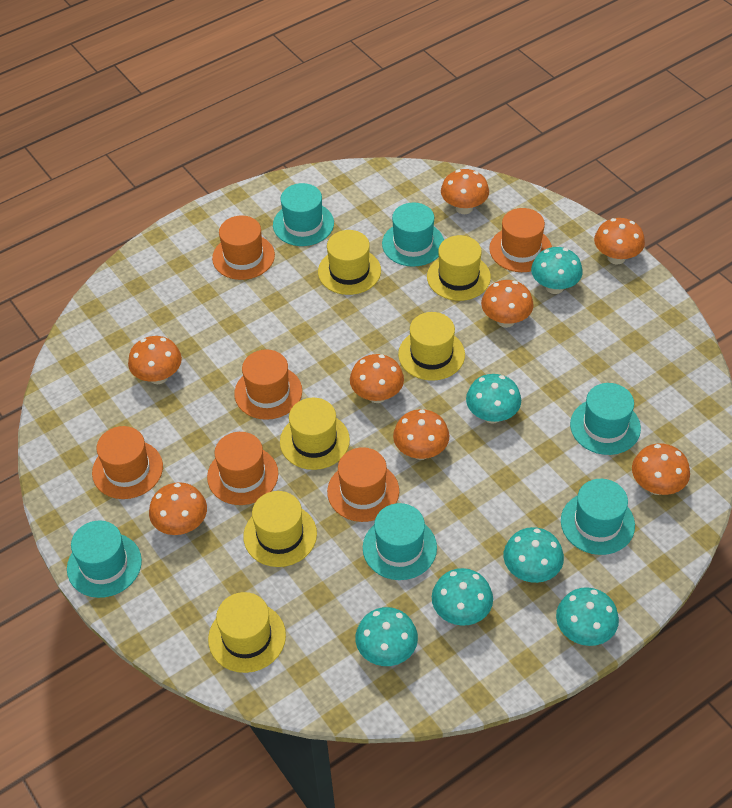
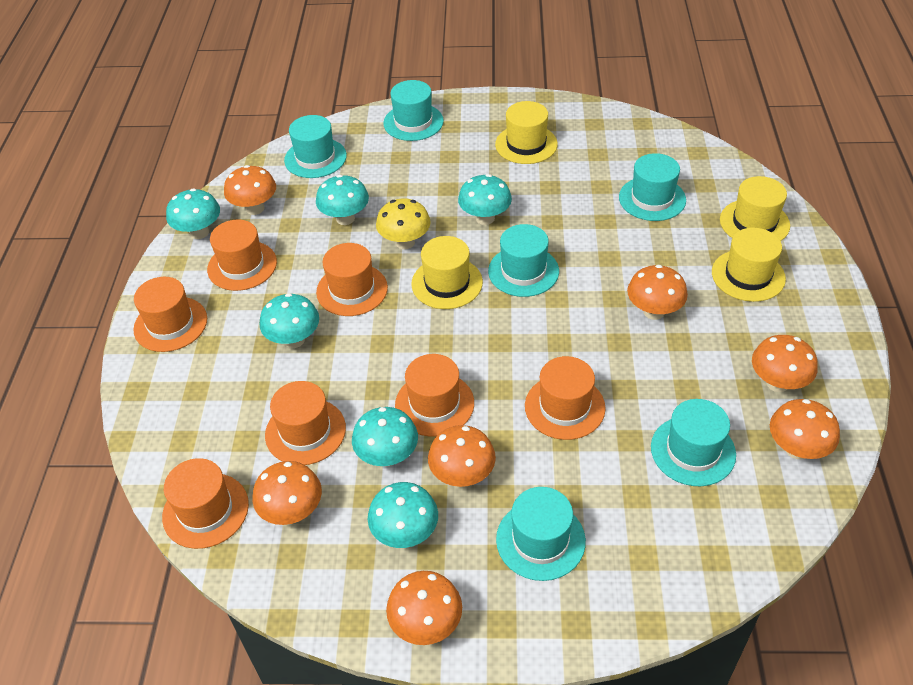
orange hat: [92,426,163,499] [207,432,278,505] [212,216,275,280] [234,349,302,420] [327,447,399,522] [489,208,552,272] = 6 -> [133,277,207,352] [162,458,249,549] [207,220,277,291] [265,381,346,465] [316,243,388,316] [395,354,474,437] [525,356,606,440] = 7
orange mushroom: [128,336,182,384] [149,482,207,535] [350,354,404,403] [393,409,449,460] [441,169,489,214] [481,280,534,328] [594,218,645,264] [632,443,690,495] = 8 -> [224,165,276,215] [252,461,322,525] [386,571,462,645] [428,425,496,487] [627,265,688,320] [752,335,818,392] [770,399,840,459] = 7
yellow hat: [208,592,286,673] [243,491,317,567] [280,398,350,470] [318,230,381,295] [398,312,465,381] [427,235,491,301] = 6 -> [411,236,483,309] [495,101,558,164] [712,228,786,302] [720,176,790,241] = 4
yellow mushroom: none = 0 -> [376,198,431,249] = 1

